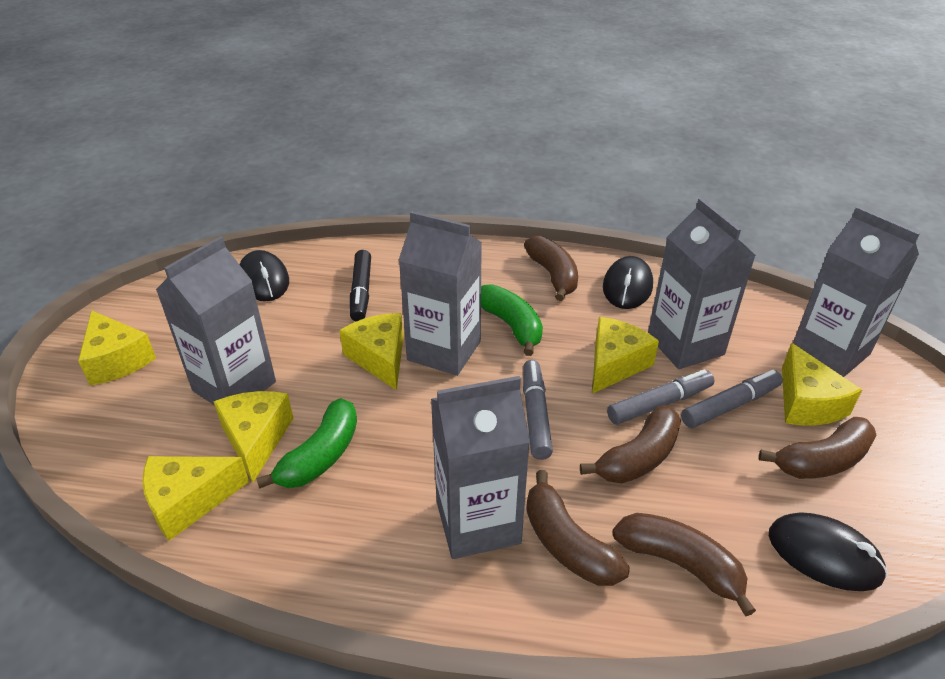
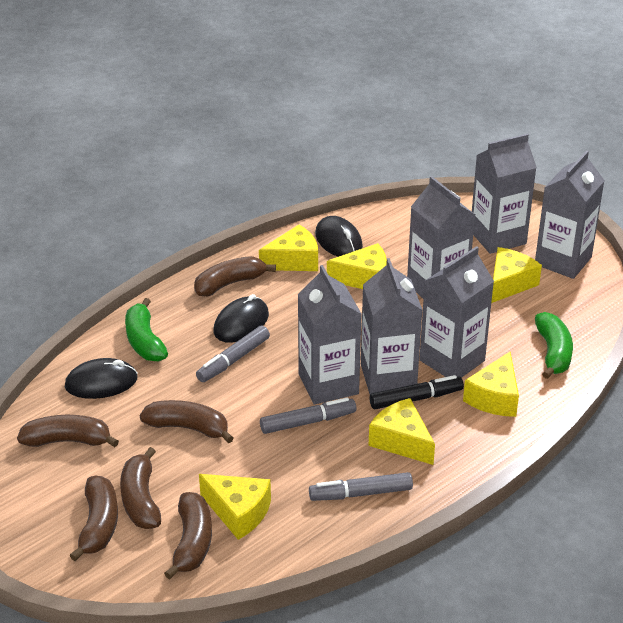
brown banana: [524,236,578,301] [526,470,630,586] [580,405,681,484] [612,513,756,616] [759,417,877,479] = 5 -> [17,415,119,447] [69,476,118,561] [120,447,161,529] [140,400,234,443] [164,492,212,580] [194,256,276,296] = 6
grey carton: [156,236,276,405] [398,211,482,376] [431,376,530,559] [648,198,756,369] [793,206,920,377] = 5 -> [298,265,361,404] [361,258,422,394] [407,176,475,299] [419,246,494,378] [472,133,537,254] [535,150,605,279] = 6

